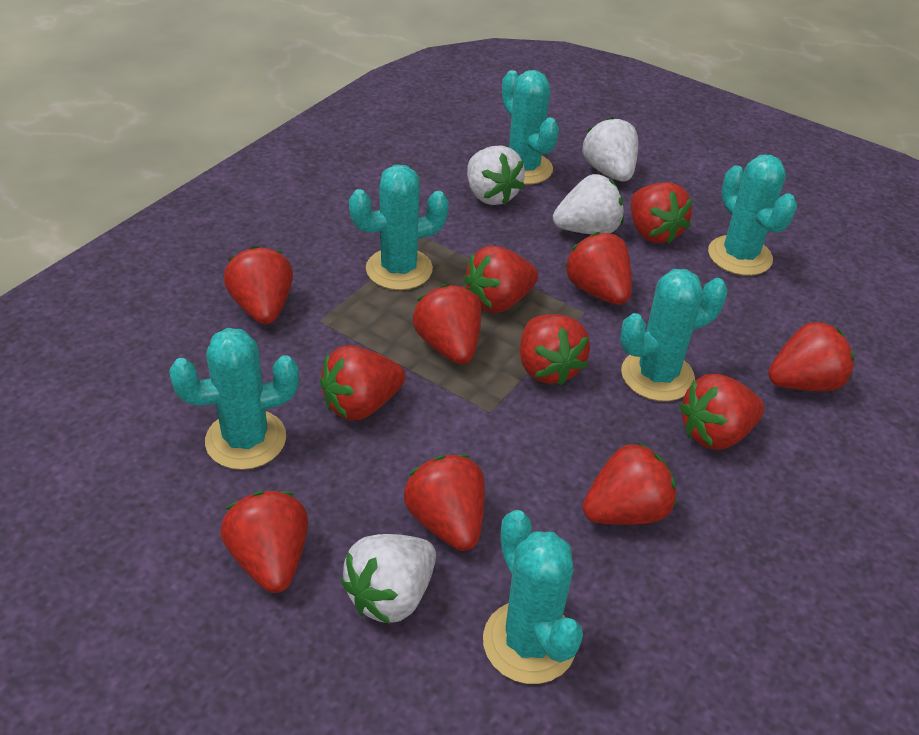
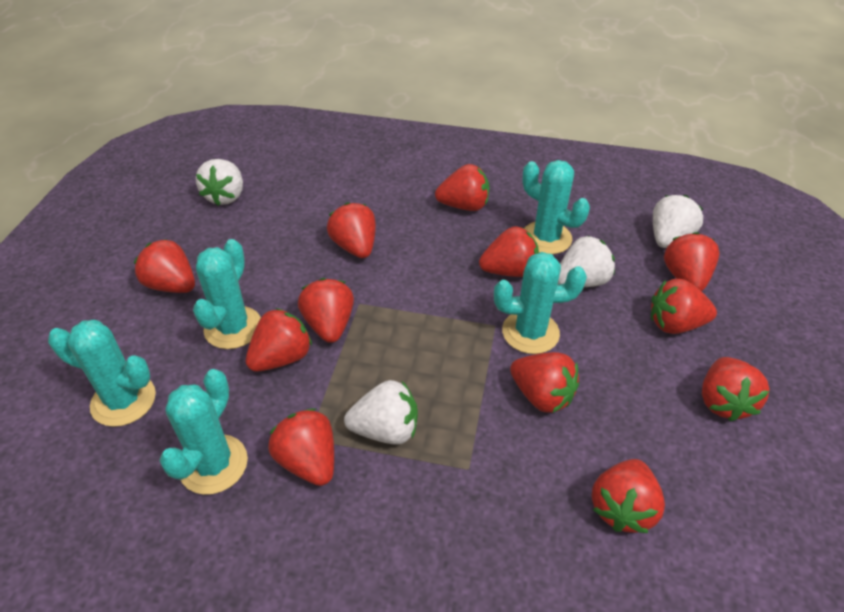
turquoise cactus: [169,328,299,470] [349,165,449,290] [483,510,583,684] [502,70,559,185] [620,269,727,401] [708,155,797,276] = 6 -> [48,320,156,427] [159,369,248,495] [193,239,261,349] [494,252,587,354] [522,160,590,254] = 5

